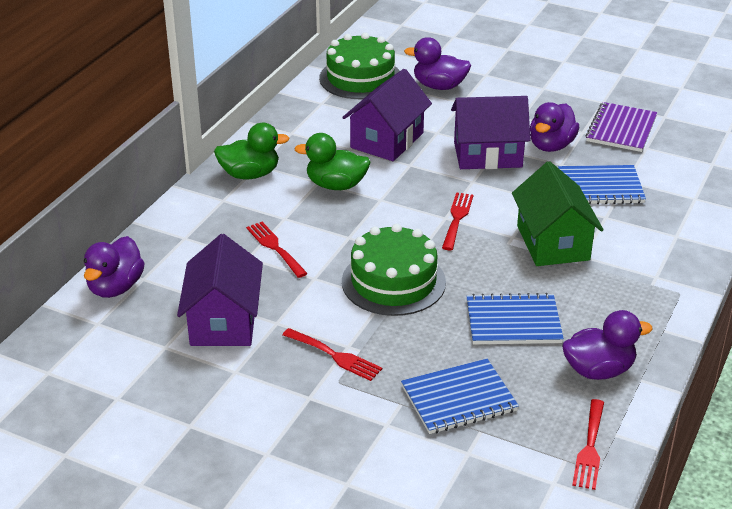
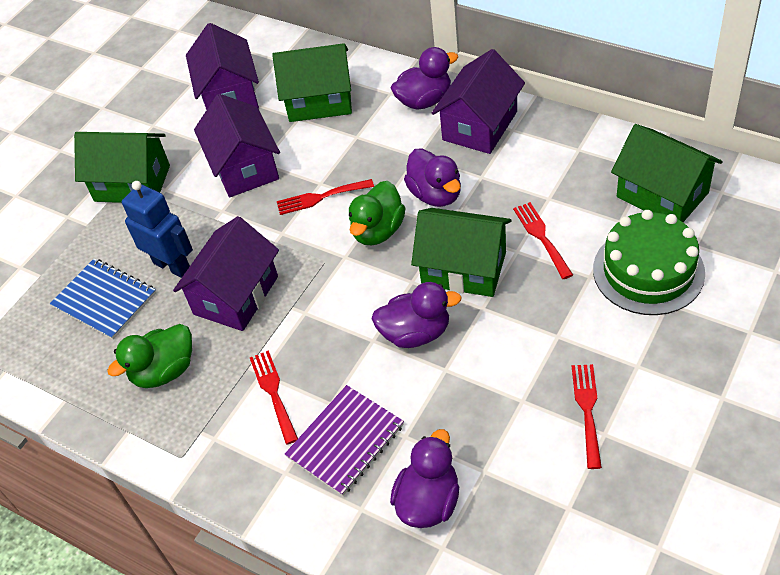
blue notebook: [401,359,519,434] [466,293,564,344] [558,165,646,204] = 3 -> [50,258,156,340] = 1
blue robot: none = 0 -> [122,181,193,278] = 1
green cake: [319,32,400,99] [342,224,446,316] = 2 -> [593,210,705,315] = 1
green house: [512,161,604,266] = 1 -> [74,132,170,203] [272,43,352,122] [411,208,511,297] [611,124,723,222] = 4
purple house: [177,234,263,346] [342,69,432,161] [451,96,530,169] = 3 -> [173,216,279,331] [186,23,259,110] [194,94,280,197] [432,49,525,154] = 4

